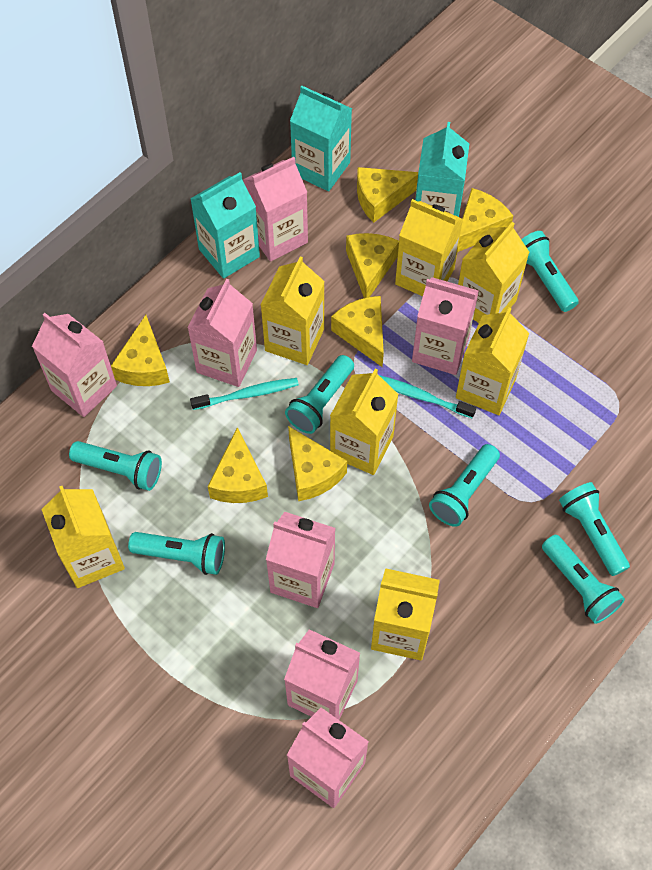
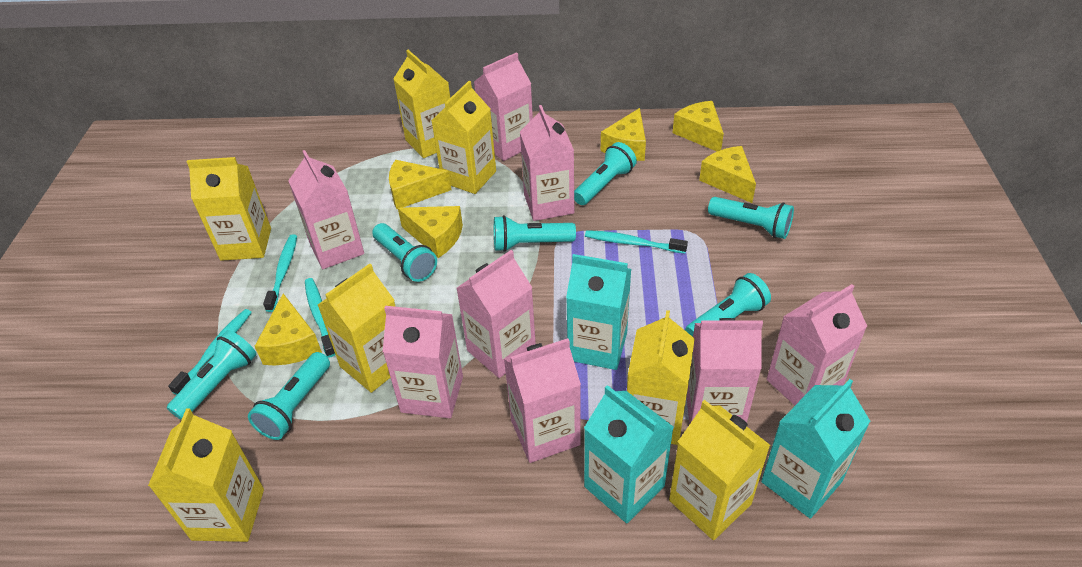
pink carton: [32,313,117,417] [188,279,257,387] [243,157,308,262] [266,512,336,608] [284,629,360,720] [287,708,369,808] [412,277,479,375] = 7 -> [288,150,364,269] [383,306,463,418] [457,250,536,378] [474,52,533,161] [504,338,581,463] [520,105,574,221] [687,318,763,425] [767,284,867,405] = 8
turquoise toothbrush: [190,378,299,410] [379,375,476,418] = 2 -> [168,309,252,395] [263,234,297,312] [305,278,335,358] [585,230,688,253] = 4
yellow cheese: [111,315,170,386] [208,427,268,503] [288,426,347,501] [331,296,384,367] [346,233,399,298] [357,167,418,223] [457,188,513,252] = 7 -> [254,293,322,365] [389,160,451,209] [398,206,463,258] [601,108,646,161] [672,101,724,151] [699,146,756,203] = 6

